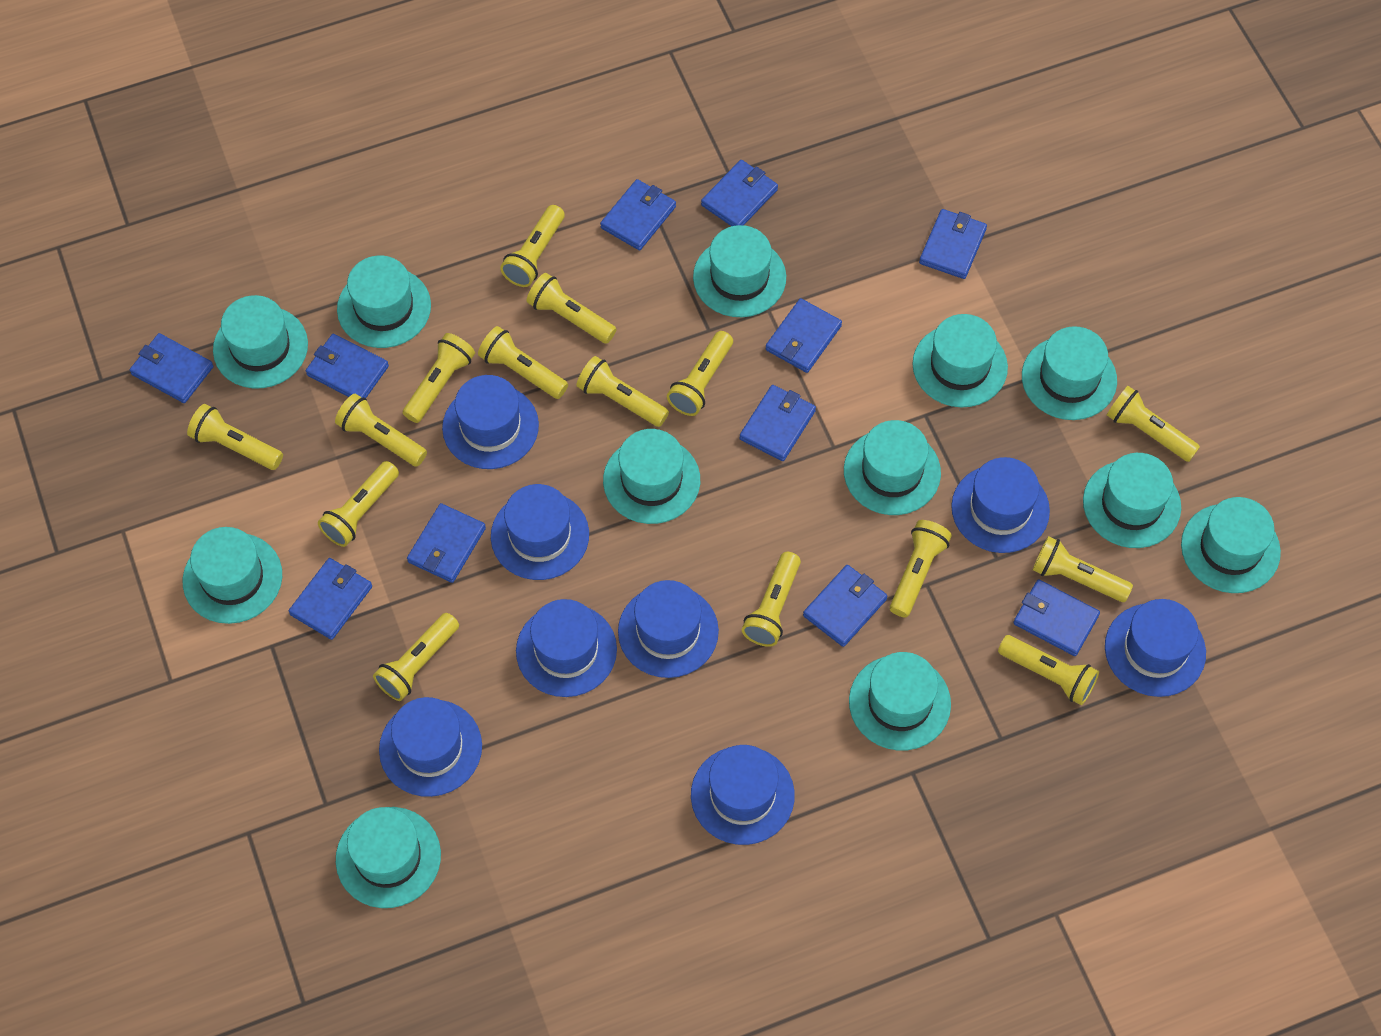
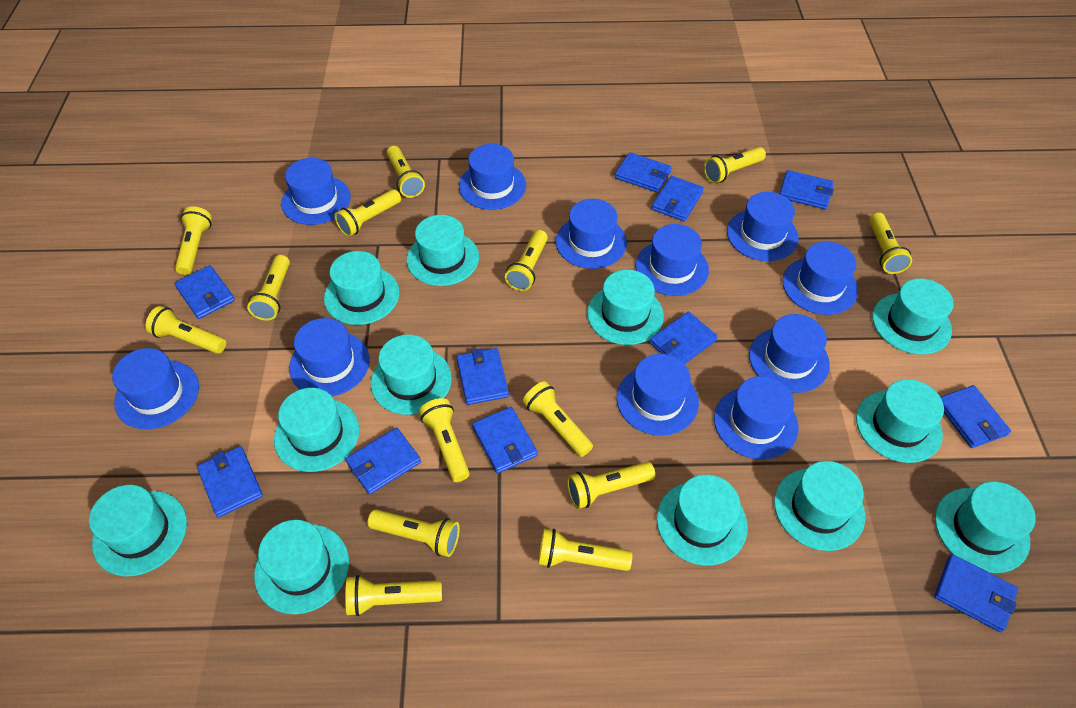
blue hat: [379,697,482,797] [442,375,539,469] [491,484,589,580] [516,599,617,697] [618,580,719,678] [691,745,795,845] [951,457,1050,553] [1105,599,1206,697] = 8 -> [112,348,199,429] [281,158,351,225] [289,318,370,396] [459,144,526,210] [556,199,627,269] [617,354,699,436] [636,224,709,296] [714,376,799,459] [727,192,799,261] [749,314,830,393] [782,242,858,315] = 11
yellow flashlight: [187,404,283,470] [318,461,399,547] [335,394,427,467] [373,613,459,701] [403,333,475,423] [478,326,568,399] [500,205,565,287] [527,273,616,344] [576,356,669,427] [667,331,733,416] [742,552,801,647] [890,520,952,617] [998,635,1099,705] [1033,536,1133,602] [1107,386,1200,462] = 15 -> [146,306,226,354] [175,206,212,275] [247,255,290,321] [335,189,401,237] [345,575,442,616] [368,509,460,557] [387,146,425,198] [419,398,470,482] [505,230,548,291] [523,381,593,457] [538,529,632,571] [567,462,655,509] [704,147,766,184] [869,212,912,274] = 14

